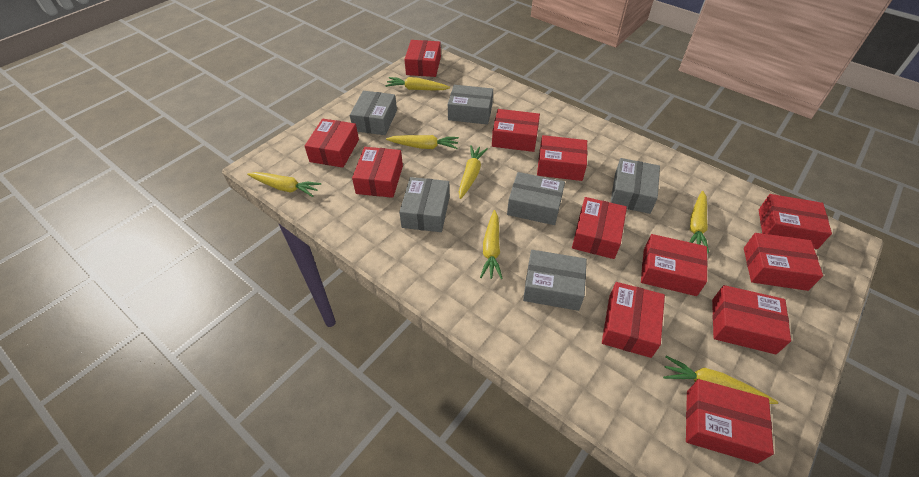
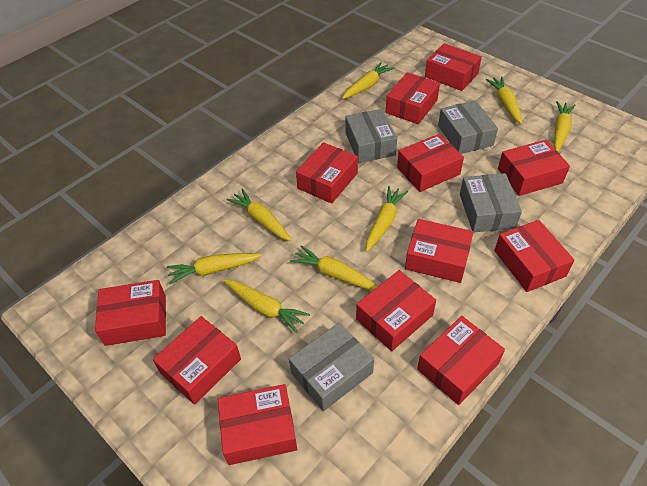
grey box: [350,91,397,135] [399,177,450,232] [448,85,493,125] [507,172,565,225] [523,250,587,311] [610,158,660,214] = 6 -> [289,322,374,411] [345,109,397,163] [438,100,498,154] [460,173,522,233] = 4
yellow carrot: [247,172,321,197] [385,77,450,90] [386,135,459,149] [459,145,488,199] [480,210,503,279] [663,356,778,404] [689,191,709,253] = 7 -> [167,253,262,284] [223,279,310,333] [227,189,292,241] [290,245,378,290] [342,62,394,99] [366,186,408,252] [485,76,522,124] [554,101,575,151] = 8

